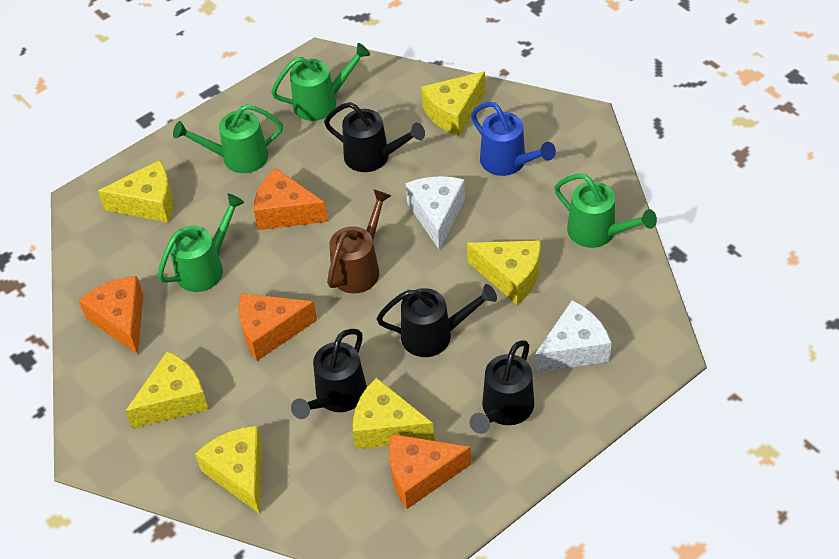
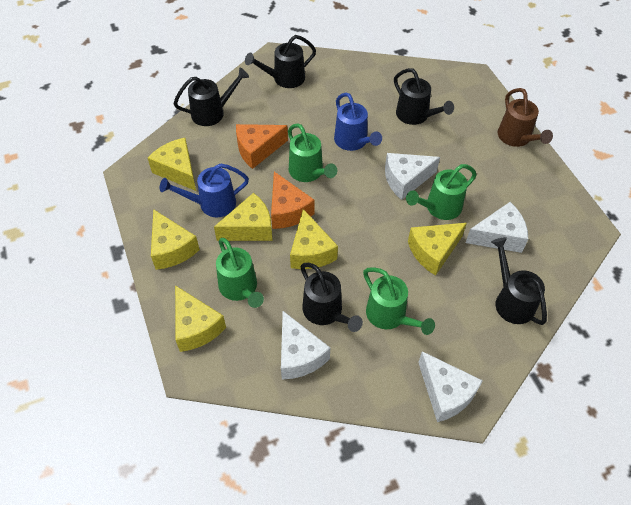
black watering can: [291,329,367,419] [324,102,425,172] [377,284,497,357] [470,340,534,434] = 4 -> [173,68,249,126] [245,35,316,88] [300,263,363,332] [394,68,454,125] [491,237,547,325] = 5
blue watering can: [471,102,556,176] = 1 -> [160,163,249,217] [334,93,382,151] = 2
orange cheese: [79,276,143,354] [239,293,317,361] [254,168,328,230] [389,434,471,509] = 4 -> [236,124,288,169] [271,172,314,229] = 2
white cheese: [405,176,465,250] [534,300,611,373] = 2 -> [281,311,330,379] [385,153,440,200] [418,351,483,422] [466,202,528,253] = 4

